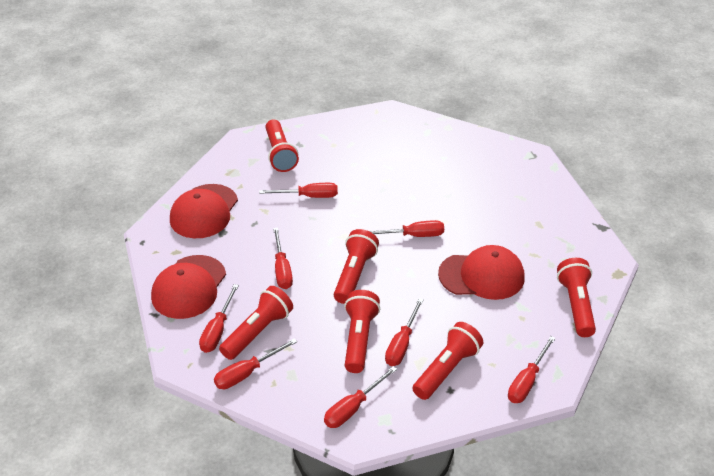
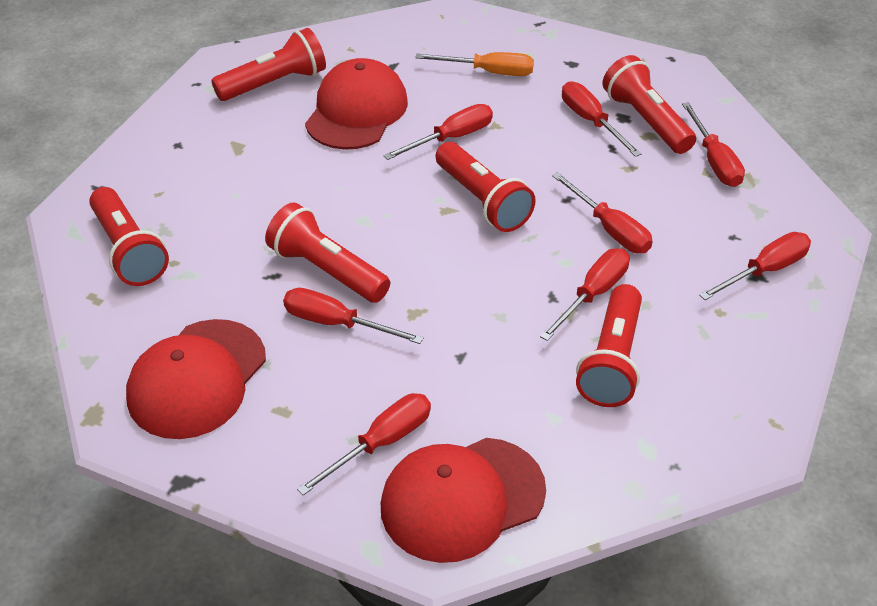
orange screwdriver: none = 0 -> [415,52,534,76] = 1

